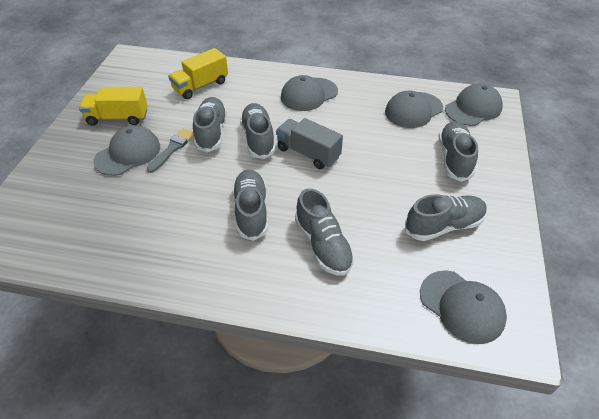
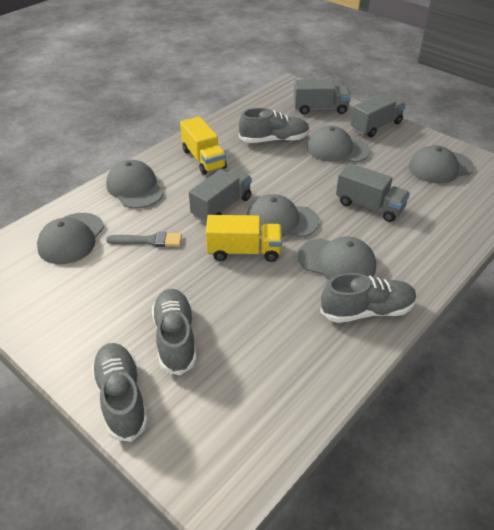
grey cap: [93,125,160,176] [281,75,338,111] [385,91,443,128] [420,270,507,344] [445,83,503,126] = 5 -> [37,213,104,264] [106,160,164,209] [247,194,319,237] [298,236,376,280] [307,126,370,163] [409,145,474,184] = 6
grey shoe: [193,97,227,152] [232,169,268,241] [240,103,276,159] [295,188,354,276] [405,194,487,241] [438,121,478,182] = 6 -> [91,343,148,442] [152,289,197,375] [239,108,310,143] [320,273,417,323] = 4
grey truck: [276,118,343,169] = 1 -> [189,169,252,224] [294,79,351,114] [336,163,410,222] [351,94,406,137] = 4

